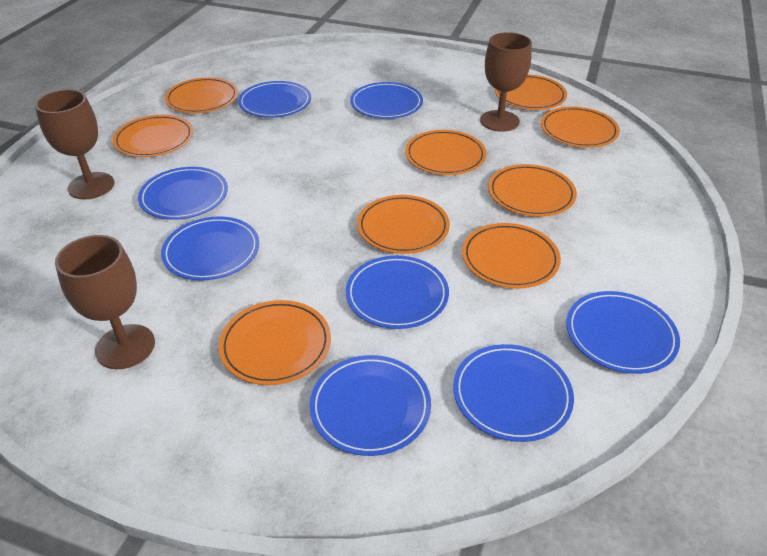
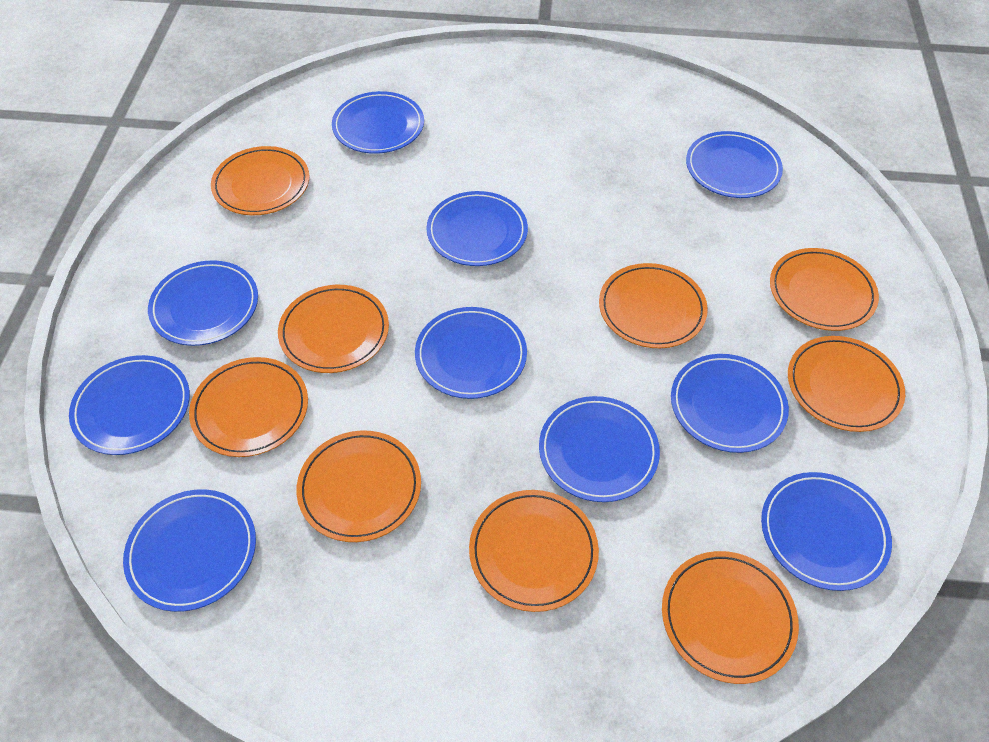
blue plate: [138,167,228,220] [161,216,259,280] [238,81,311,118] [310,355,431,456] [346,256,449,329] [350,82,423,119] [453,344,574,442] [567,291,680,374] = 8 -> [69,355,190,455] [123,489,256,612] [148,260,258,346] [332,91,424,154] [415,307,527,399] [426,191,528,266] [539,396,660,502] [671,354,789,453] [686,131,783,198] [761,472,892,591] = 10
brown goblet: [35,89,114,199] [55,235,155,369] [480,32,532,132] = 3 -> none = 0

